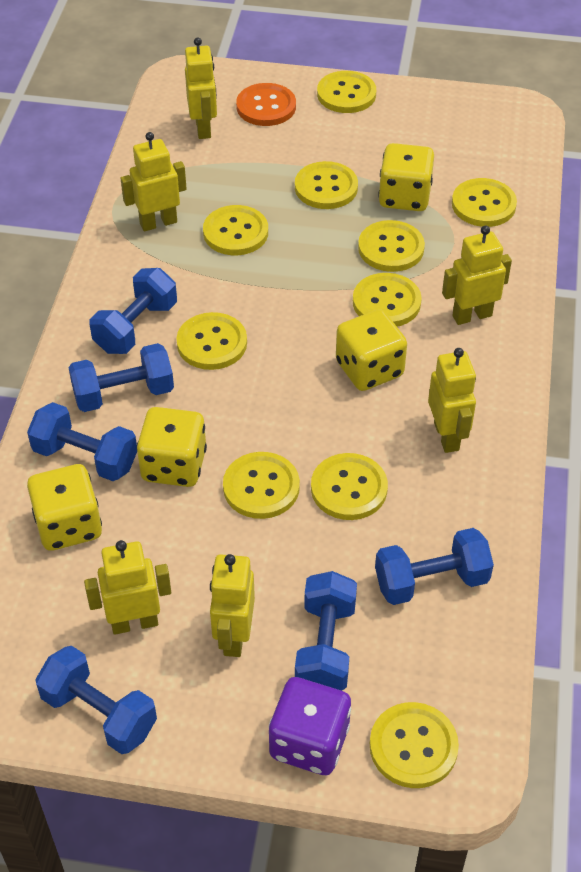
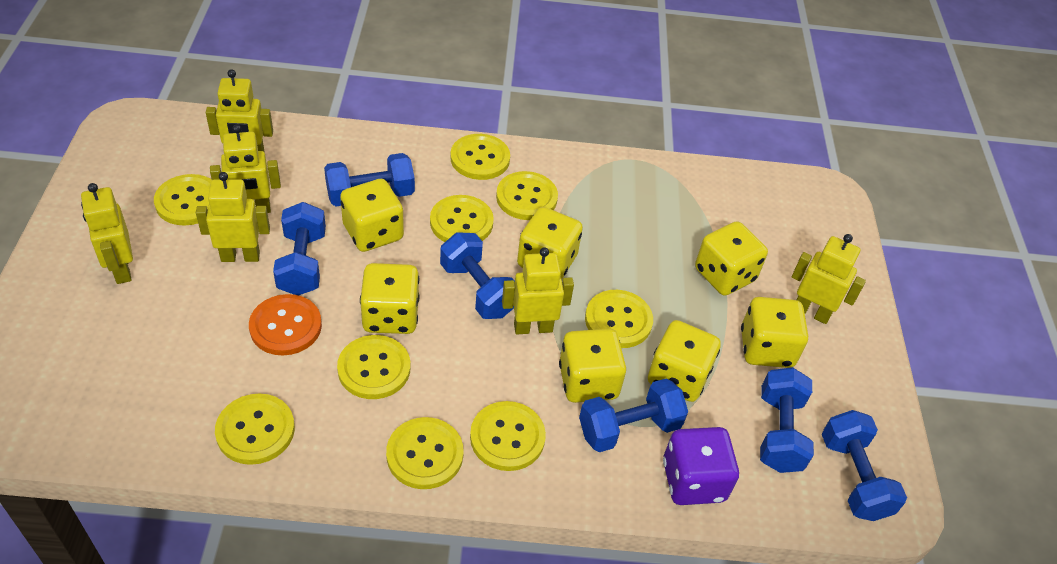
yellow button: [176,312,247,370] [203,205,268,255] [223,452,300,519] [295,161,358,209] [311,453,388,520] [317,71,376,113] [353,273,422,327] [358,220,425,272] [370,702,459,788] [452,178,517,227] = 10 -> [154,174,212,226] [215,393,295,465] [337,335,410,399] [386,417,464,489] [430,195,494,242] [450,134,510,180] [470,401,546,471] [496,171,558,220] [585,290,653,348] = 9
yellow dice: [27,464,102,551] [137,407,207,487] [336,309,407,391] [378,143,434,211] = 4 -> [340,179,404,252] [360,263,420,334] [517,207,583,279] [559,329,626,403] [648,320,721,402] [695,221,768,296] [741,297,808,368] = 7

